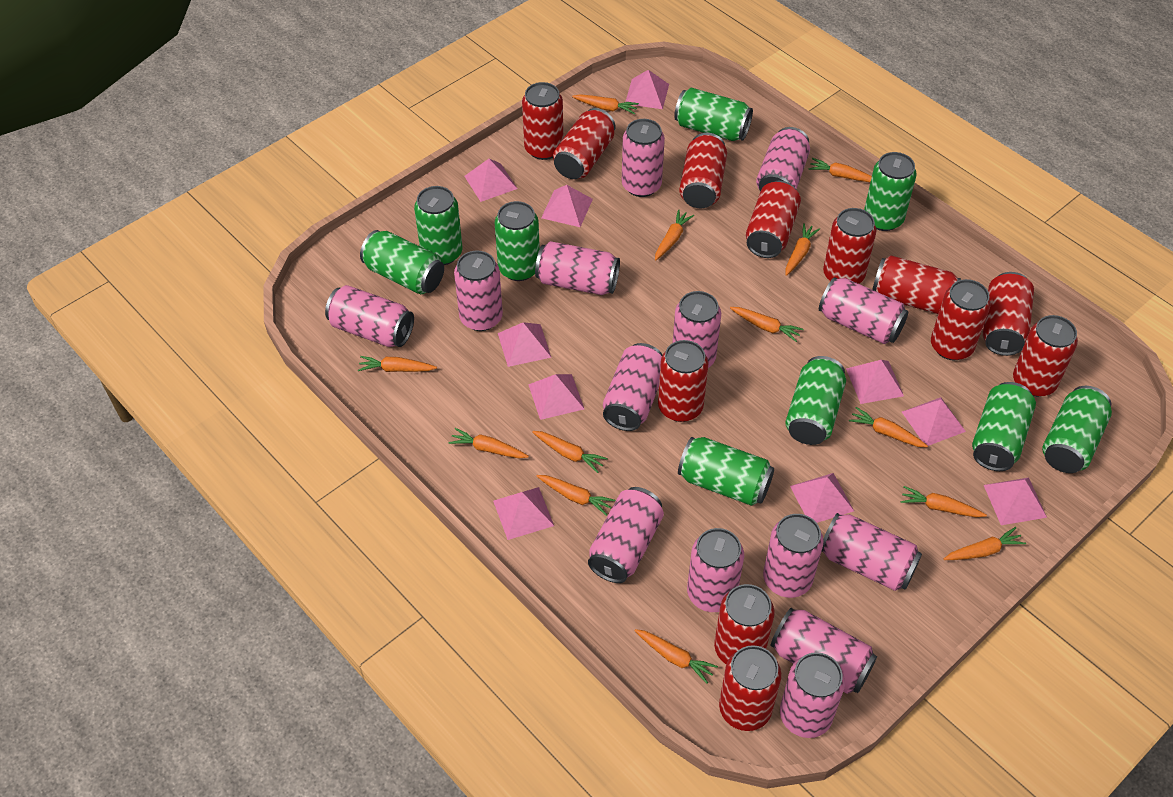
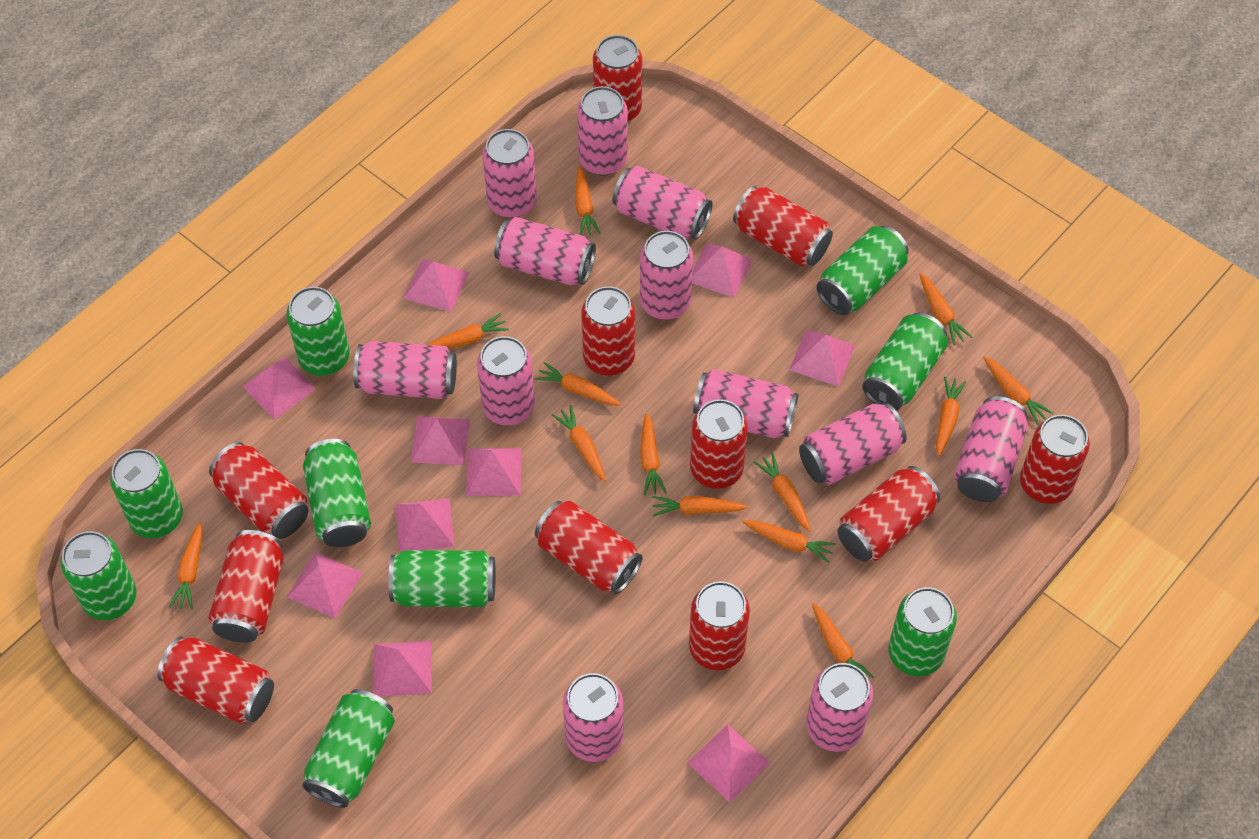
pink can: [325,285,414,347] [454,250,503,331] [535,241,620,295] [588,487,664,583] [603,343,662,431] [622,119,665,197] [673,291,721,368] [687,528,744,612] [756,127,810,191] [763,514,824,598] [771,608,877,694] [780,652,845,738] [819,277,908,344] [821,513,922,591] = 14 -> [354,341,457,399] [477,336,535,426] [483,129,537,218] [494,217,596,285] [563,673,623,762] [577,86,628,176] [613,166,713,240] [640,231,693,320] [693,369,799,438] [799,402,907,485] [806,663,873,752] [954,396,1028,502] = 12
red can: [522,82,563,160] [553,108,615,179] [658,340,708,422] [679,133,727,208] [714,584,774,664] [719,645,781,731] [746,181,801,258] [823,208,877,284] [872,255,961,314] [931,279,991,361] [983,272,1034,356] [1013,315,1078,397] = 12 -> [157,636,274,724] [209,442,308,539] [209,530,284,643] [535,501,643,594] [581,286,635,376] [593,35,642,122] [689,581,750,670] [690,399,748,489] [733,186,833,267] [837,466,940,562] [1020,415,1090,504] = 11

